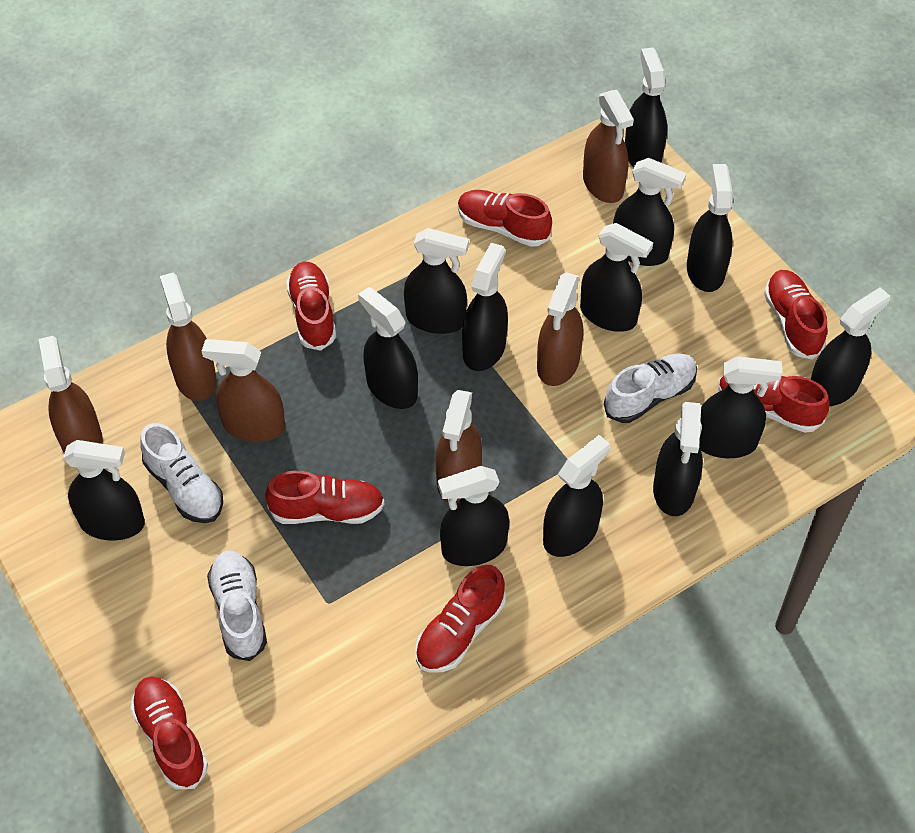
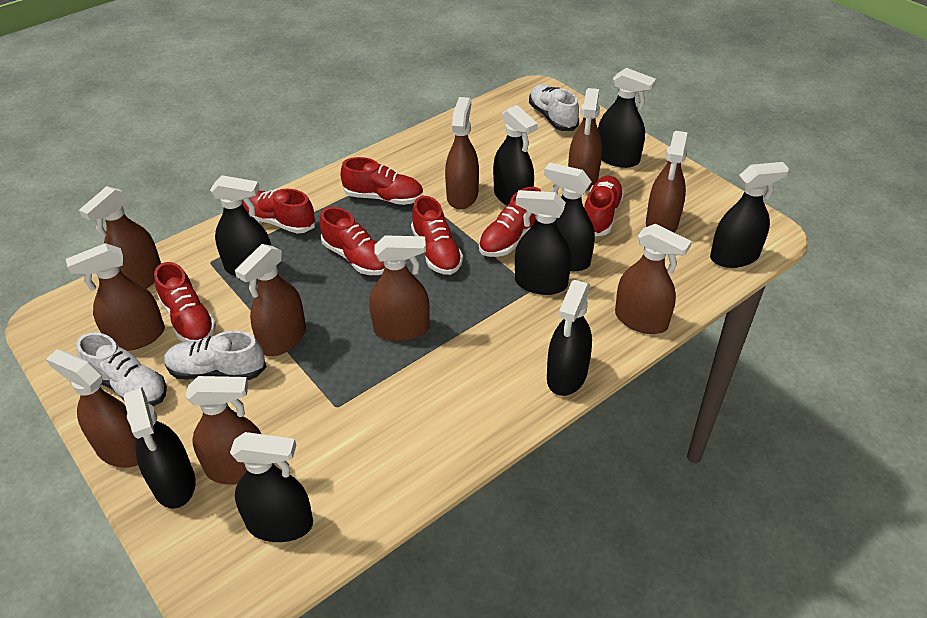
black spray bottle: [63,440,145,541] [358,287,418,409] [404,228,469,334] [438,466,509,566] [462,243,508,371] [543,435,610,557] [580,223,653,332] [613,158,686,266] [625,48,667,167] [653,402,703,516] [687,164,733,292] [699,356,783,458] [811,288,890,406] = 13 -> [123,387,196,509] [210,175,271,277] [230,432,313,542] [493,105,538,206] [515,190,571,295] [544,163,595,271] [547,280,592,396] [598,68,656,168] [710,162,789,268] = 9
brown spray bottle: [39,336,103,453] [160,273,216,401] [202,339,285,442] [436,390,482,503] [537,272,583,386] [583,90,634,203] = 6 -> [46,349,138,468] [66,243,165,351] [79,186,161,289] [186,376,261,485] [235,244,306,356] [369,235,430,341] [445,97,479,210] [568,88,602,191] [615,224,692,334] [646,131,688,232] = 10

